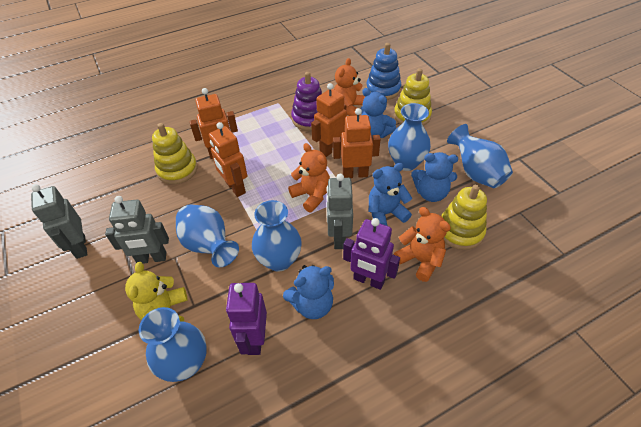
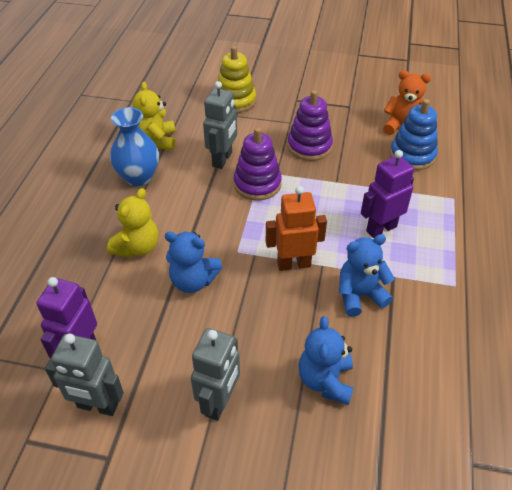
blue teddy bear: [283,265,334,319] [361,88,396,138] [369,163,412,226] [411,152,458,202] = 4 -> [165,232,222,293] [298,316,353,405] [339,234,395,317] = 3
blue vase: [139,307,207,382] [176,204,239,267] [252,200,302,272] [388,103,431,171] [447,124,513,188] = 5 -> [110,107,159,186] = 1
orange robot: [190,88,238,159] [209,122,248,197] [311,83,347,157] [333,108,381,178] = 4 -> [266,186,327,271] = 1
orange teddy bear: [288,143,330,212] [334,58,365,116] [394,207,451,282] = 3 -> [383,70,431,135] = 1
purple stacking toy: [291,72,322,131] = 1 -> [234,127,282,201] [287,90,333,161] = 2
yellow stacking toy: [152,123,198,184] [394,68,432,126] [441,184,487,250] = 3 -> [218,46,256,113] = 1
yellow teddy bear: [125,262,187,322] = 1 -> [107,188,158,258] [133,82,175,150] = 2

